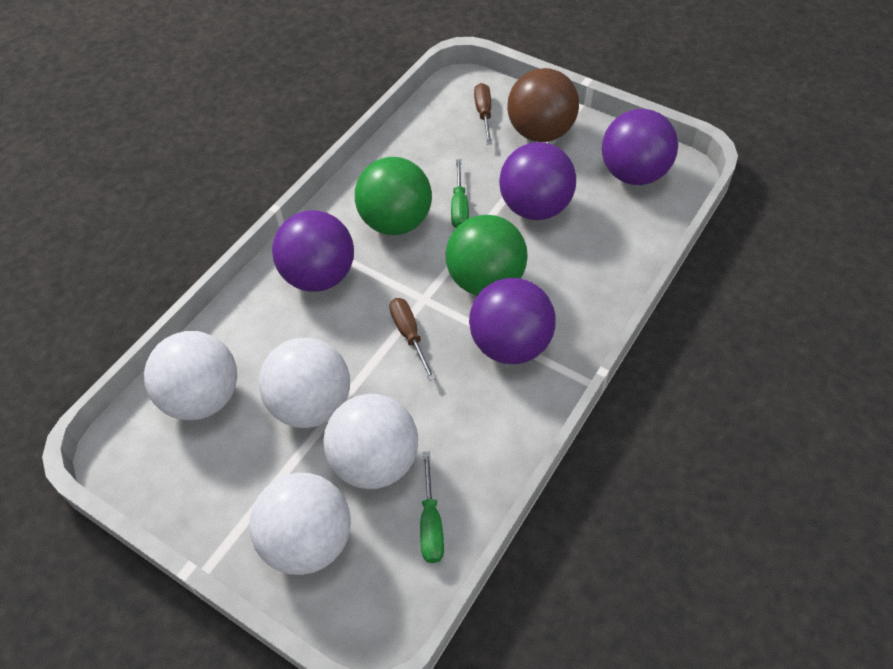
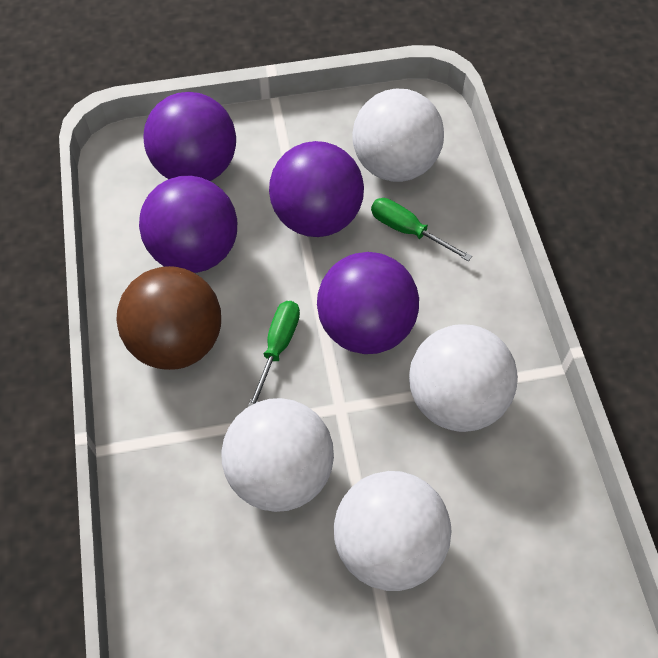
brown screwdriver: [389,298,436,381] [474,83,492,144] = 2 -> none = 0
green ball: [355,157,432,235] [446,215,528,296] = 2 -> none = 0

